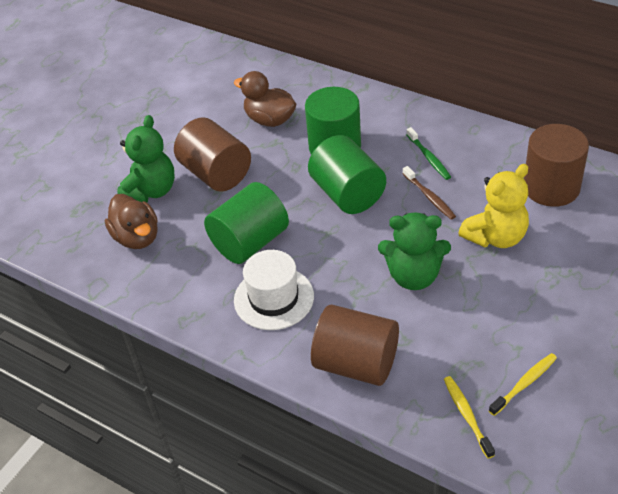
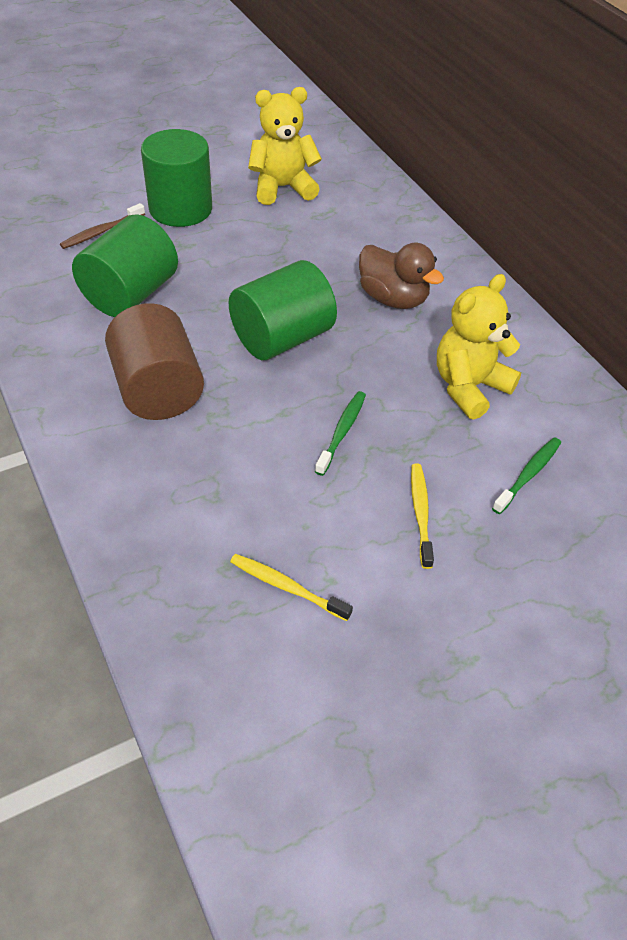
brown cylinder: [174,117,251,192] [311,305,399,386] [524,124,589,207] = 3 -> [105,303,204,420] = 1
brown duck: [105,194,158,249] [234,71,296,127] = 2 -> [359,243,444,309] = 1
green teddy bear: [117,115,175,202] [378,212,451,290] = 2 -> none = 0
green toothbrush: [406,127,451,180] = 1 -> [315,391,366,476] [492,437,561,514] = 2
white hat: [234,250,314,330] = 1 -> none = 0
yellow teddy bear: [458,164,529,248] = 1 -> [248,87,322,205] [437,274,521,420] = 2

